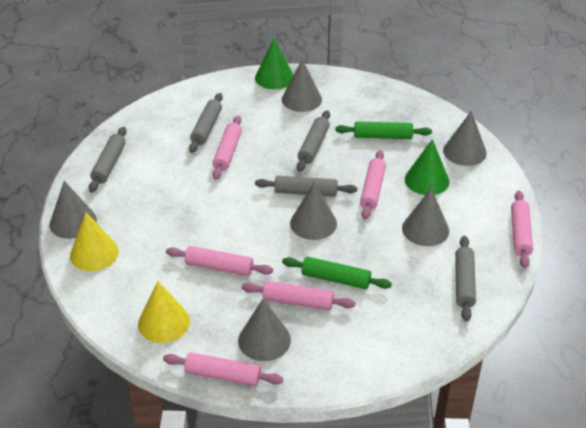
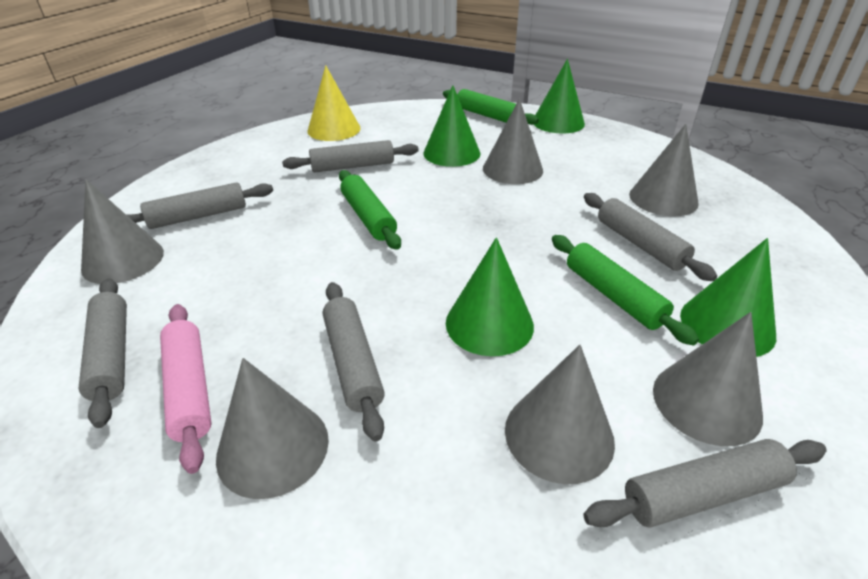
green cone: [255,38,293,89] [405,139,450,195] = 2 -> [423,85,480,167] [446,237,534,356] [533,59,585,134] [680,238,776,357] = 4
green rolling pin: [282,257,392,289] [335,121,432,139] = 2 -> [339,170,401,250] [443,89,539,125] [552,235,699,346] = 3
grey rolling pin: [89,127,127,193] [189,93,223,153] [255,176,357,197] [297,110,330,172] [455,236,476,321] = 5 -> [79,278,127,428] [126,182,273,229] [282,140,419,172] [323,282,385,441] [583,439,827,528] [584,193,717,281] = 6
pink rolling pin: [163,352,283,386] [166,246,273,276] [213,115,242,180] [242,281,355,310] [360,150,386,220] [511,191,533,268] = 6 -> [160,304,212,474] = 1
yellow cone: [70,212,119,271] [138,281,190,343] = 2 -> [308,65,361,141] = 1

